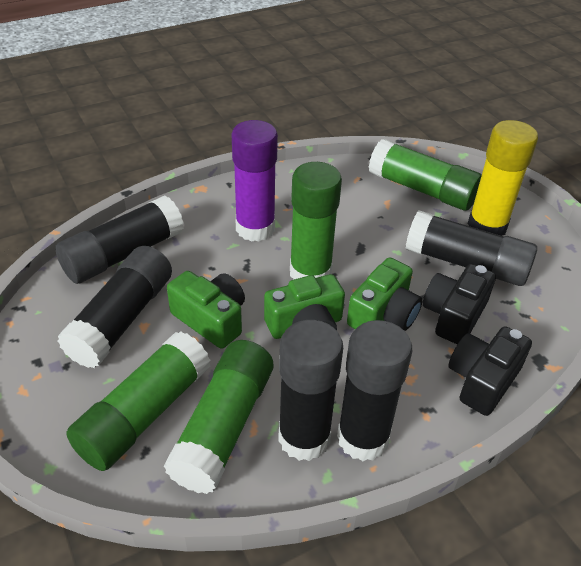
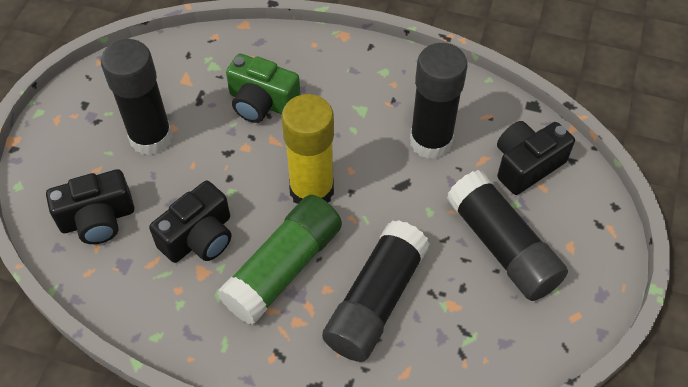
black camera: [423,264,496,344] [448,326,532,416] = 2 -> [46,169,134,244] [149,181,231,263] [497,121,575,195] = 3
black glue stick: [55,196,184,284] [58,246,172,368] [278,320,343,461] [337,320,412,461] [405,210,537,286] = 5 -> [101,39,173,156] [322,220,430,362] [410,43,468,159] [446,170,568,301] = 4
green camera: [167,271,245,349] [264,274,345,339] [347,257,423,331] = 3 -> [226,54,300,123] = 1
green glue stick: [66,331,210,471] [164,340,273,494] [290,162,342,280] [369,139,482,211] = 4 -> [217,195,342,325] = 1
purple glue stick: [231,120,278,242] = 1 -> none = 0

